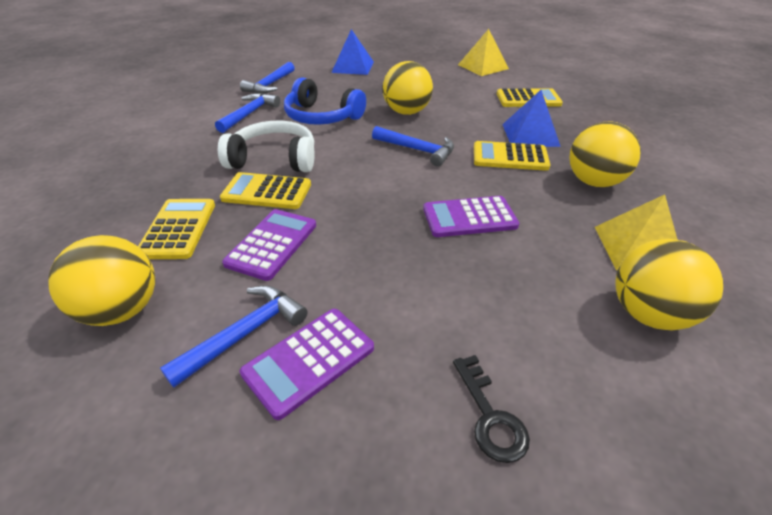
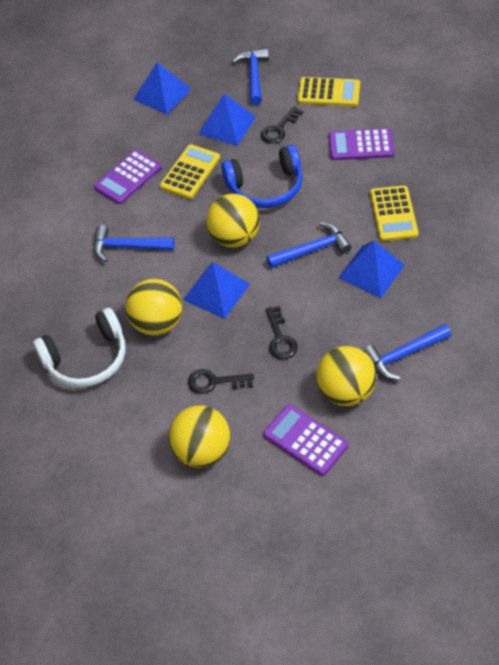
black key: [453,355,530,463] = 1 -> [188,369,254,394] [261,106,303,144] [266,306,298,359] = 3
blue pyramid: [331,29,374,75] [502,90,561,147] = 2 -> [133,62,192,115] [183,262,250,319] [198,94,256,146] [338,241,405,298] = 4
yellow calculator: [138,199,215,259] [220,172,311,209] [474,141,550,171] [497,88,563,107] = 4 -> [160,144,220,199] [298,77,360,107] [370,185,419,241] = 3
yellow pyramid: [458,29,509,76] [595,195,678,270] = 2 -> none = 0

